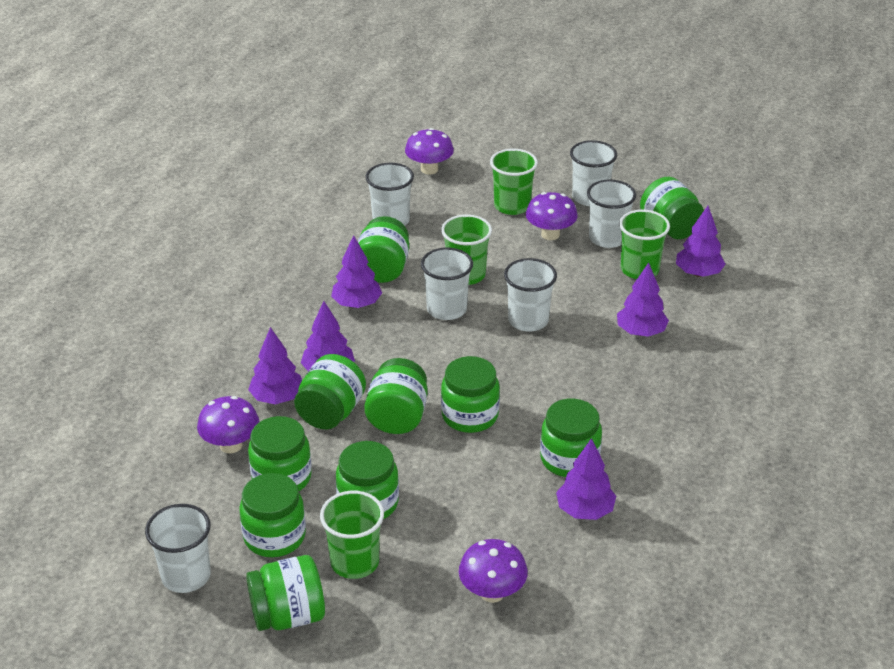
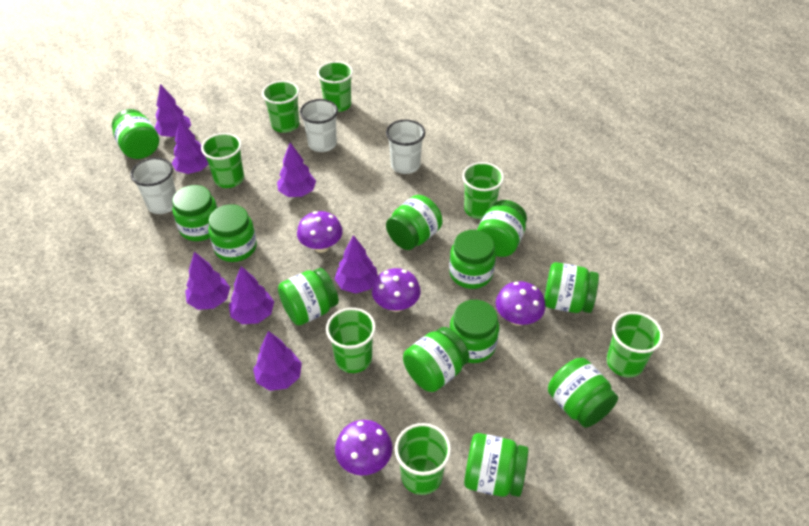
green cup: [320,491,384,579] [441,214,492,285] [490,149,538,215] [619,209,670,279] = 4 -> [201,133,244,188] [262,81,299,133] [317,61,353,112] [326,308,376,373] [395,423,451,495] [462,162,504,219] [606,312,663,377] = 7
green jar: [239,473,306,557] [246,555,325,631] [248,416,312,492] [294,354,366,429] [336,441,399,519] [358,216,409,283] [364,358,428,434] [441,356,500,433] [540,398,602,477] [640,177,704,239] = 10 -> [112,109,159,159] [172,185,218,241] [208,204,257,262] [278,268,339,326] [386,195,443,250] [403,327,469,392] [449,230,496,289] [449,300,499,363] [464,433,528,497] [477,200,527,257] [544,262,599,313] [548,358,618,428] = 12
purple tree: [248,327,302,404] [301,301,355,371] [331,235,382,308] [556,438,616,520] [617,263,669,337] [676,206,726,277] = 6 -> [155,84,191,137] [172,119,208,174] [185,252,230,310] [229,266,274,324] [253,331,302,391] [277,142,316,197] [335,235,378,294] = 7
white cup: [145,504,211,593] [365,163,414,226] [421,247,473,320] [504,258,557,332] [570,140,617,206] [587,180,636,248] = 6 -> [130,157,176,214] [300,99,338,152] [386,120,425,174] = 3

